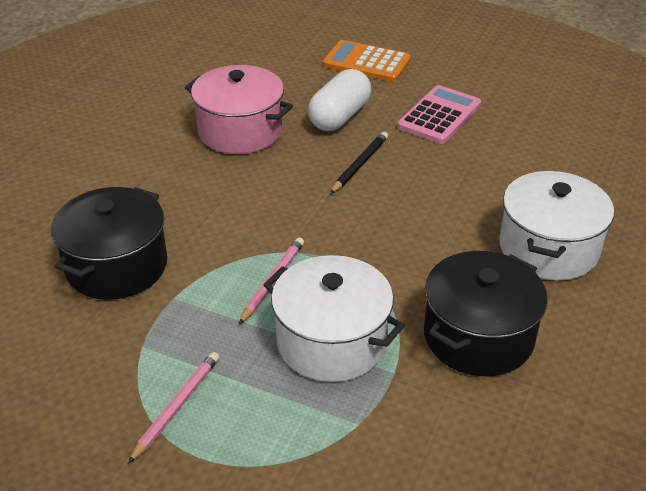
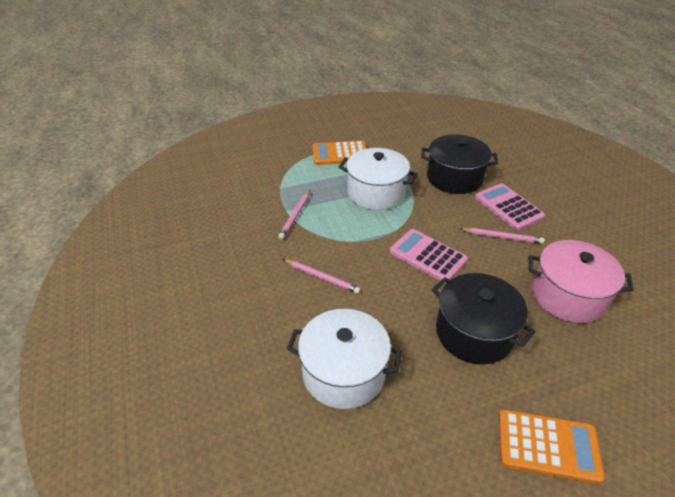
black pencil: [330,132,388,194] = 1 -> none = 0
orange calculator: [323,40,411,82] = 1 -> [312,141,367,165] [499,409,605,484] = 2
pink calculator: [397,85,481,144] = 1 -> [390,229,468,283] [475,183,545,230] = 2
pink pencil: [128,352,219,464] [239,238,304,324] = 2 -> [278,190,310,239] [283,259,361,294] [460,228,545,244] = 3
white capsule: [308,69,371,131] = 1 -> none = 0

